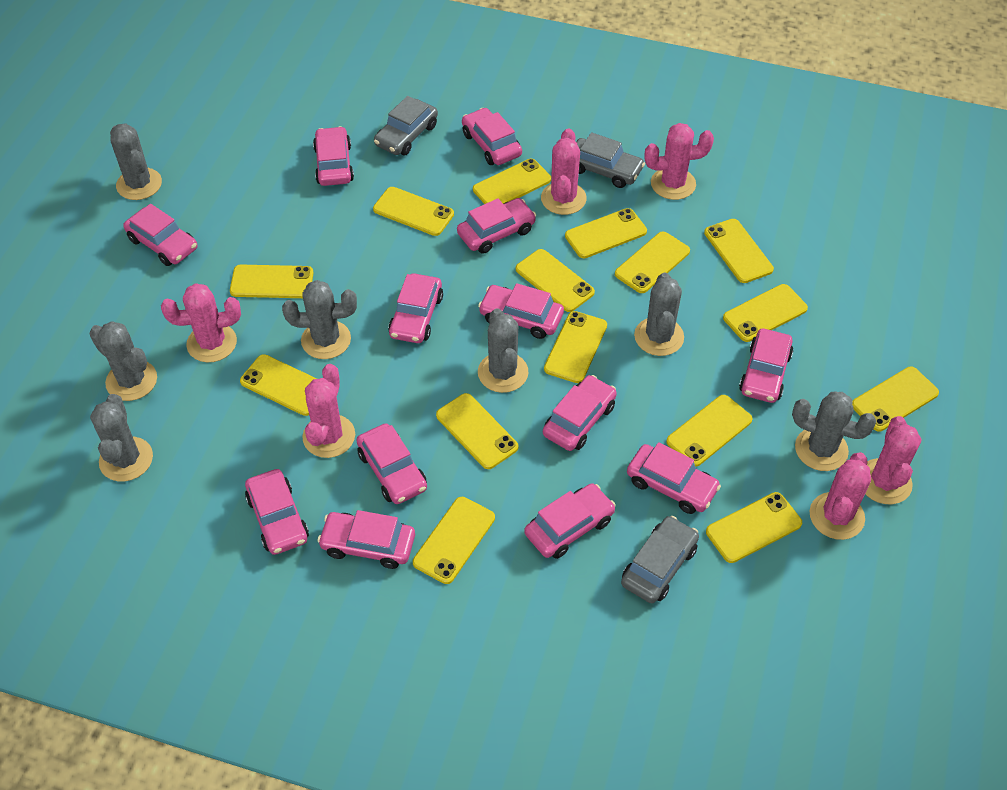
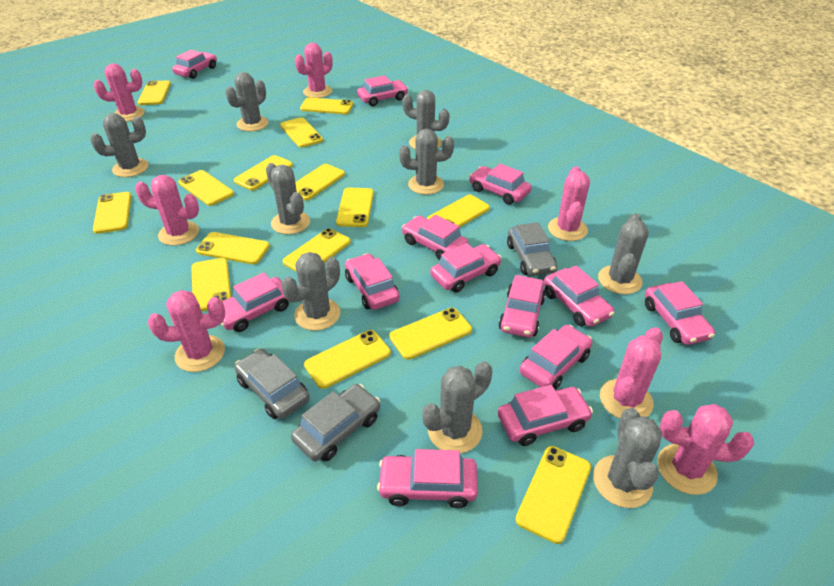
grey cactus: [90,321,157,401] [90,394,153,481] [110,123,162,200] [282,280,357,359] [478,308,528,393] [634,273,684,356] [792,392,876,471] = 7 -> [90,113,149,177] [225,72,268,131] [266,163,310,234] [281,252,340,331] [399,129,454,195] [402,90,450,150] [422,361,492,454] [593,408,663,508] [598,213,649,294] = 9
pink cactus: [161,283,241,363] [302,364,355,458] [541,128,587,215] [644,123,714,200] [810,452,871,540] [865,416,922,504] = 6 -> [94,63,145,122] [135,175,199,246] [148,290,225,372] [295,43,333,98] [548,166,590,241] [600,327,663,419] [657,404,754,495] = 7

